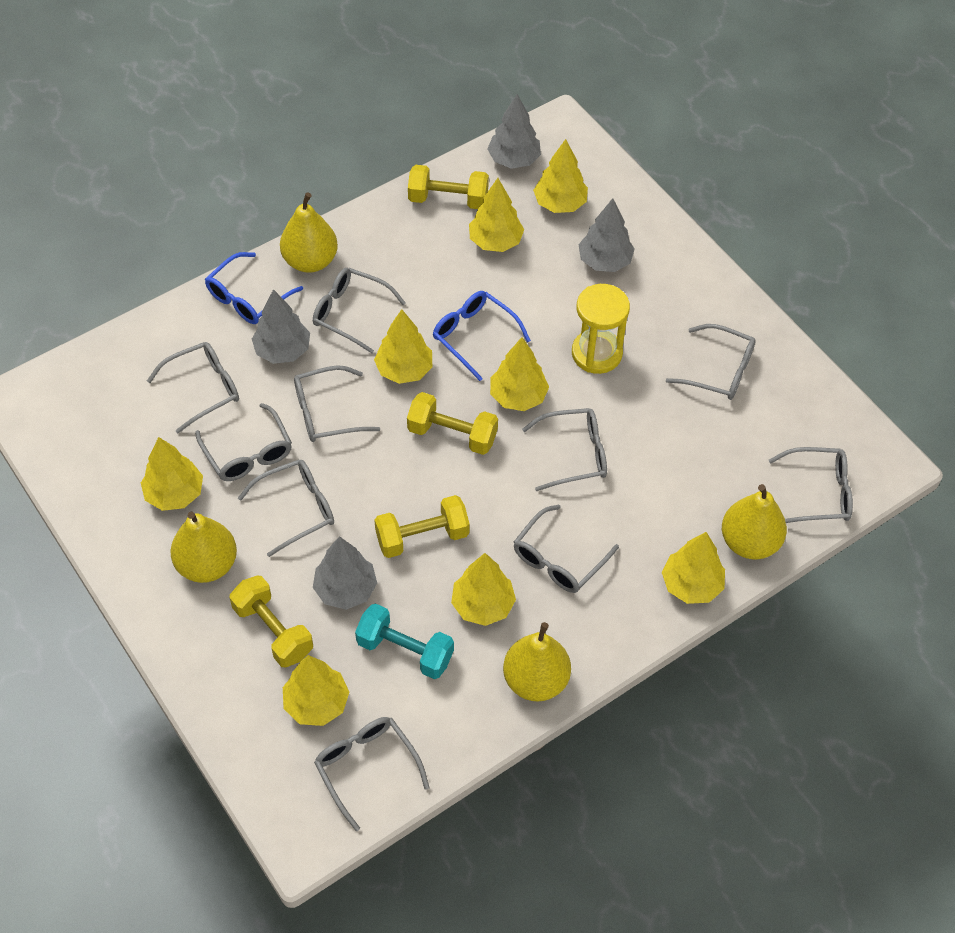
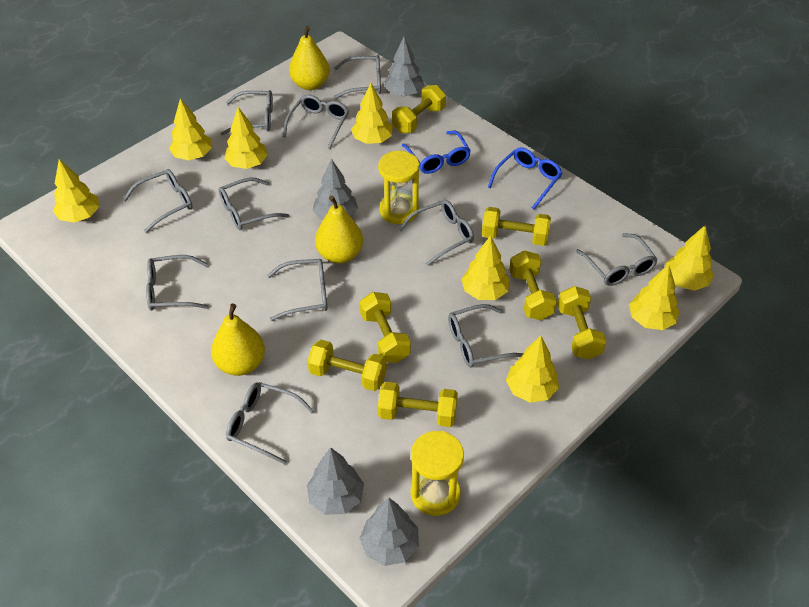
grey glasses: [147,342,239,433] [195,403,292,481] [238,460,334,557] [294,365,380,442] [313,268,406,353] [314,717,430,831] [514,504,619,593] [522,408,607,491] [666,324,756,400] [769,447,853,523] = 10 -> [123,169,193,233] [146,255,208,311] [219,178,289,230] [221,90,273,135] [226,382,314,465] [267,259,328,321] [283,95,349,149] [334,55,381,99] [398,200,474,266] [448,304,524,367] [576,233,658,286] = 11
turquoise dumbbell: [355,603,454,679] = 1 -> none = 0
yellow dumbbell: [230,576,313,667] [374,495,470,558] [407,392,498,455] [408,165,489,209] = 4 -> [307,340,387,391] [360,292,411,363] [378,382,458,427] [392,85,446,133] [482,207,551,246] [509,250,557,320] [558,286,606,359] = 7
yellow hourglass: [572,284,630,374] = 1 -> [378,151,420,224] [410,431,464,516] = 2
yellow pear: [171,511,237,583] [280,192,338,273] [503,622,571,701] [722,484,787,559] = 4 -> [211,304,265,376] [289,26,330,90] [315,196,363,263] = 3

